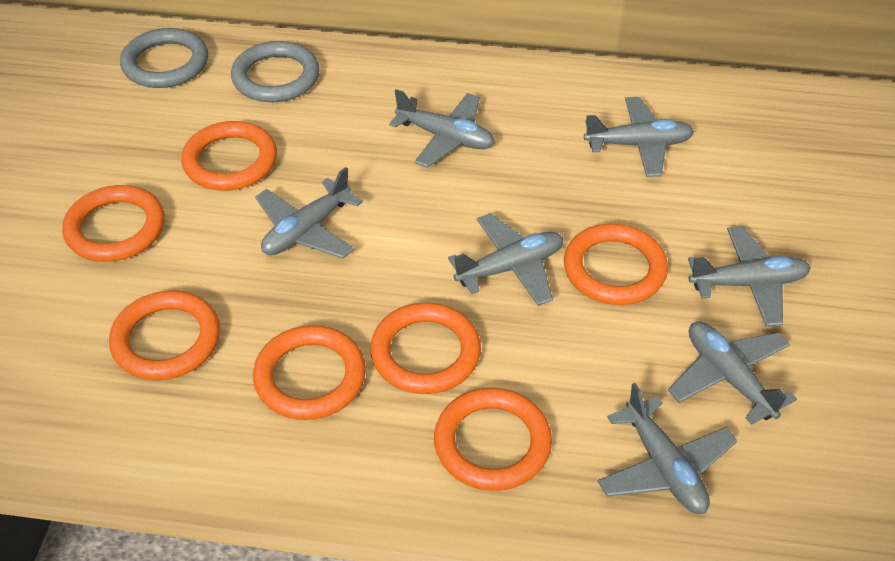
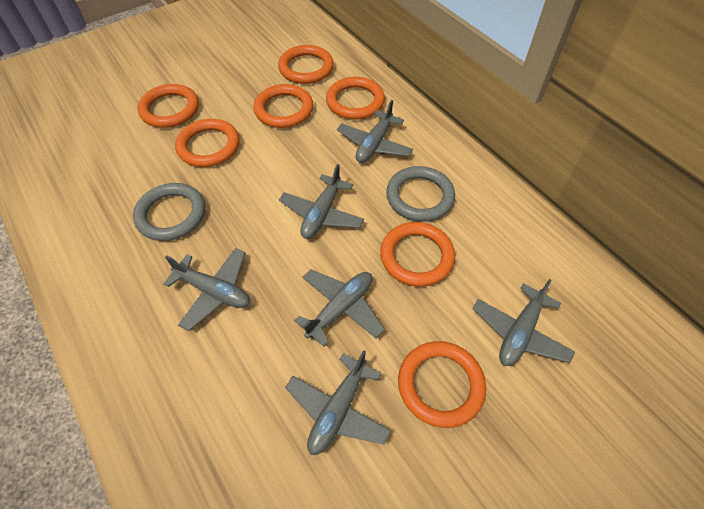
grey plane: [255,167,363,259] [389,89,495,168] [448,213,563,306] [584,97,694,177] [597,383,737,514] [668,322,797,425] [688,226,811,327] = 7 -> [163,248,250,331] [279,164,364,239] [285,350,391,455] [294,270,385,347] [337,100,413,163] [472,279,575,366] = 6

